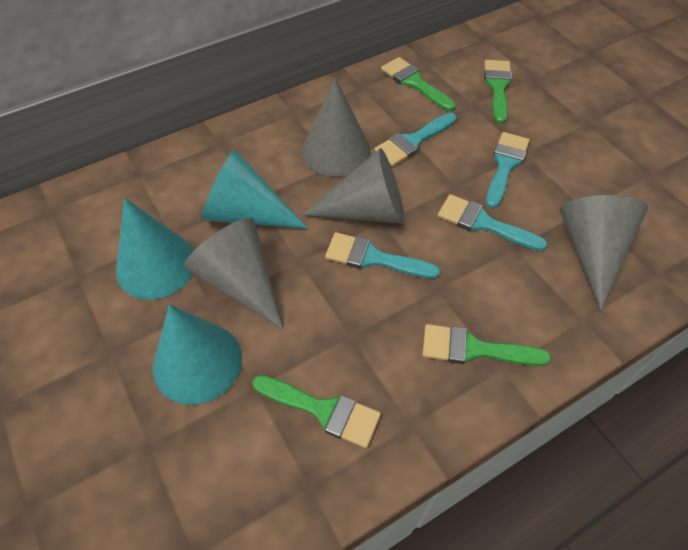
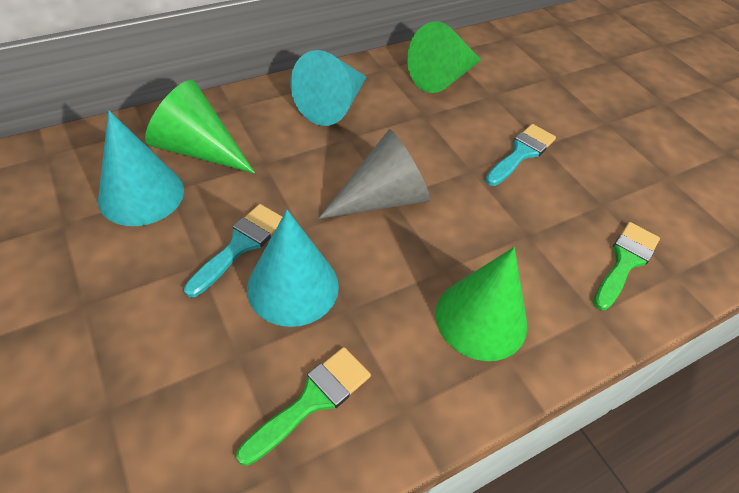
green brush: [252,375,381,448] [381,57,455,111] [422,324,551,366] [484,60,513,124] = 4 -> [236,347,371,466] [593,222,660,310] = 2
green cone: none = 0 -> [145,80,255,173] [407,22,481,93] [435,247,527,361] = 3
grey cone: [184,218,284,330] [302,77,371,177] [302,148,404,224] [560,195,648,311] = 4 -> [319,129,430,219] = 1
turquoise brush: [325,232,440,279] [374,113,457,166] [438,194,547,251] [486,132,530,208] = 4 -> [184,204,282,297] [486,124,556,186] = 2

